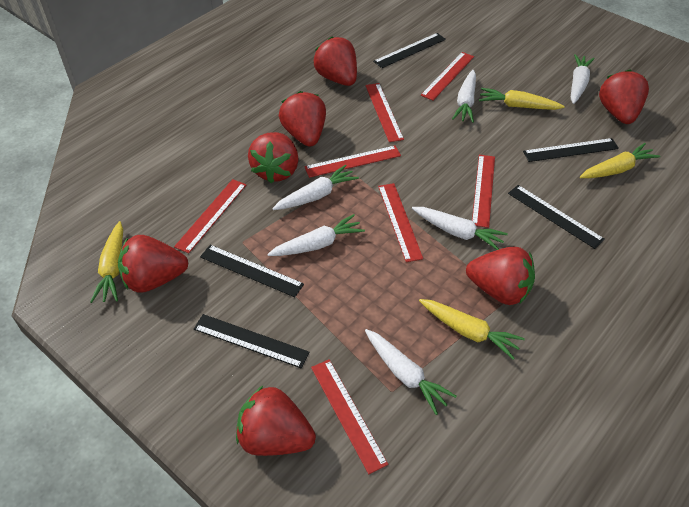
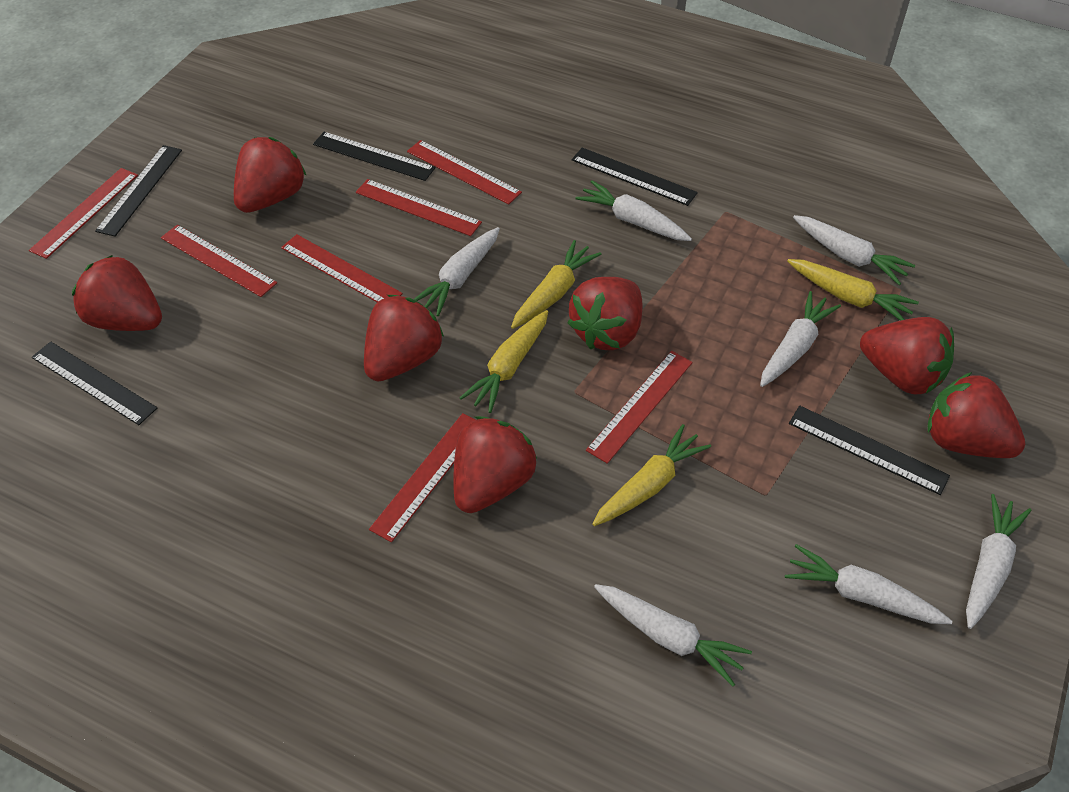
white carrot: [267,214,365,256] [272,164,359,210] [365,329,457,415] [412,207,508,250] [452,70,476,123] [571,54,595,104] = 6 -> [414,227,500,316] [575,180,692,241] [594,584,752,687] [760,291,841,387] [785,544,952,624] [793,215,915,285] [966,494,1032,629] = 7

